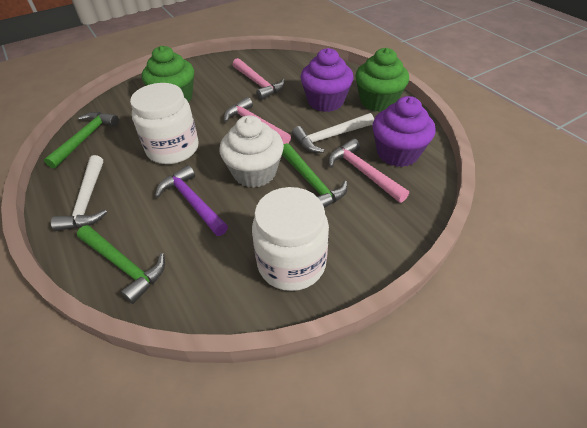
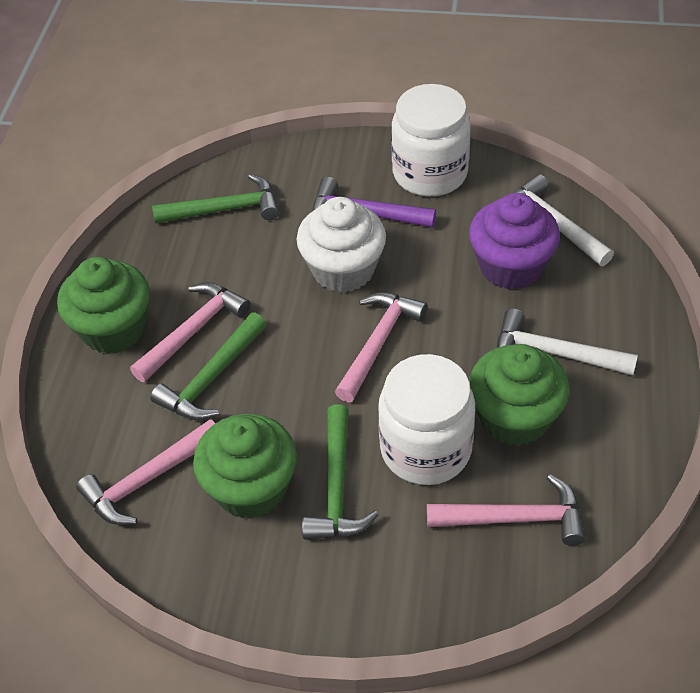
green cupcake: [142,46,194,102] [355,48,409,112] = 2 -> [57,257,150,354] [193,414,297,519] [469,344,570,446] = 3
pink hammer: [224,97,291,144] [233,58,285,100] [328,139,409,203] = 3 -> [76,419,216,525] [130,282,251,382] [335,292,427,402] [427,475,586,546] = 4
purple cupcake: [301,48,353,112] [373,96,436,167] = 2 -> [469,193,560,290] = 1

